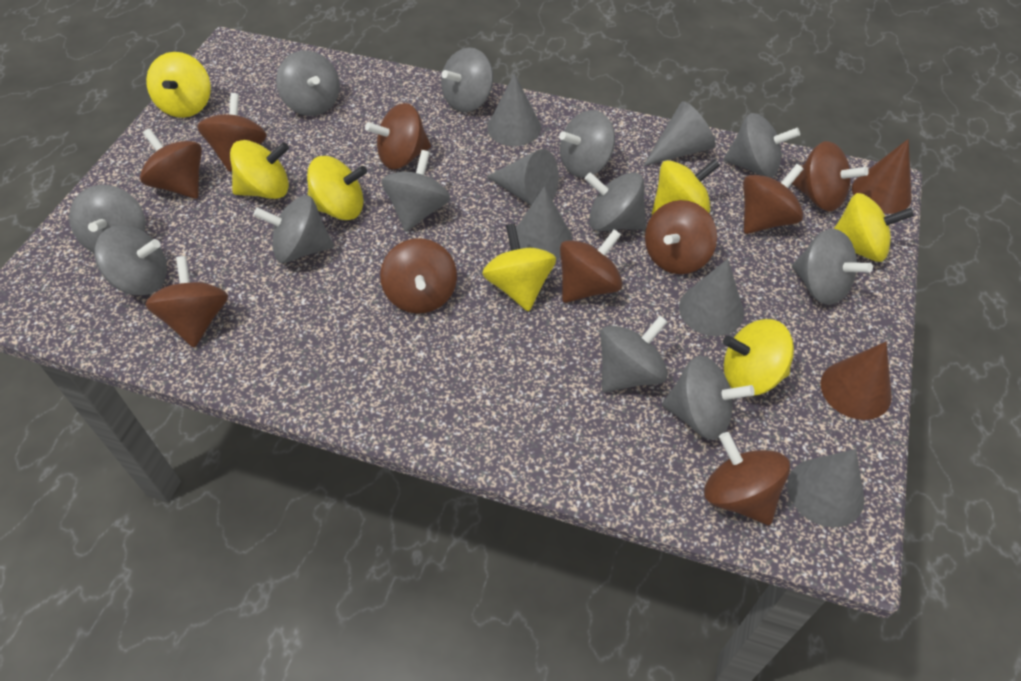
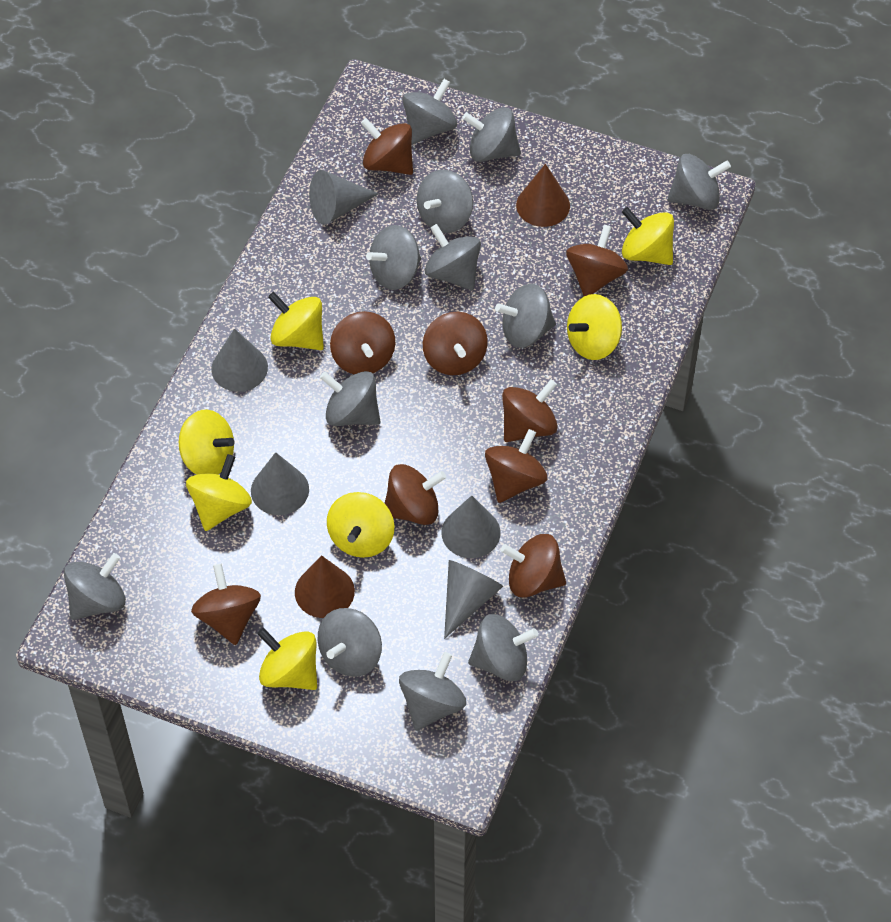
brown spinning top: [140,128,202,199] [145,256,228,347] [197,93,267,172] [365,103,431,169] [380,238,457,313] [560,229,623,303] [645,200,717,274] [704,432,790,525] [743,164,804,234] [792,141,869,211] = 10 -> [191,564,261,645] [330,311,395,374] [361,118,413,175] [385,464,446,525] [423,312,488,375] [485,429,547,503] [501,534,566,598] [502,380,558,442] [566,224,628,296] = 9
grey cone: [486,149,559,205] [487,73,541,146] [516,186,572,260] [643,101,716,166] [679,259,744,336] [788,449,864,528] = 6 -> [211,328,268,392] [251,452,309,515] [309,170,378,225] [442,495,501,558] [444,560,503,639] = 5

